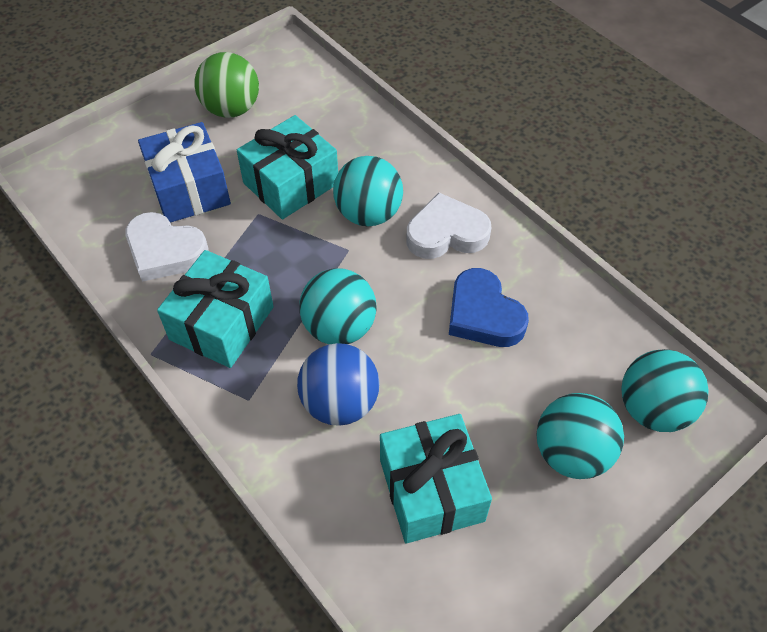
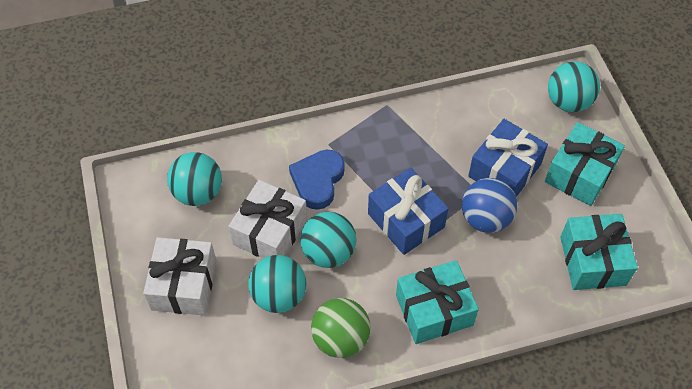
blue gift: [138,122,231,223] = 1 -> [368,167,449,255] [468,119,548,197] = 2
white gift: none = 0 -> [143,237,217,316] [229,180,307,259] = 2
white heart: [125,212,209,282] [406,193,491,259] = 2 -> none = 0

